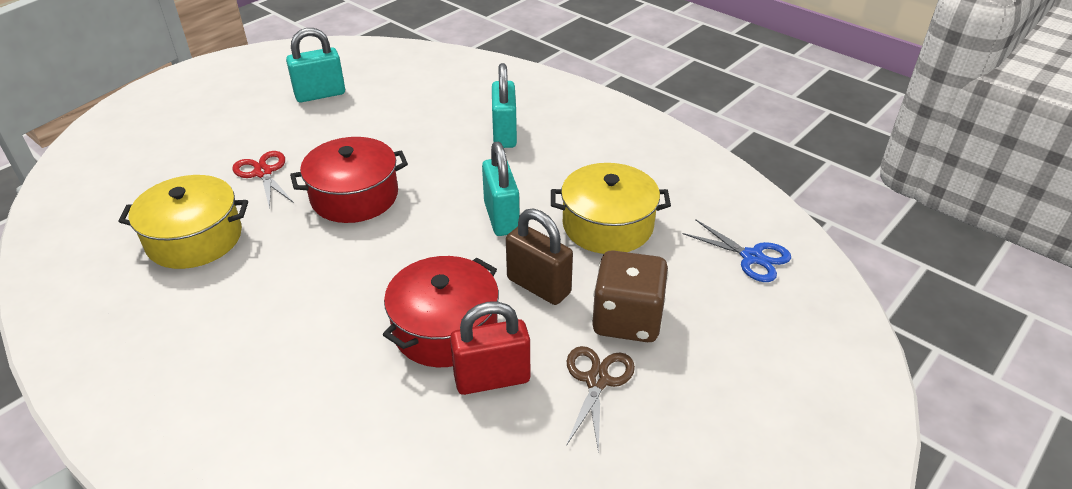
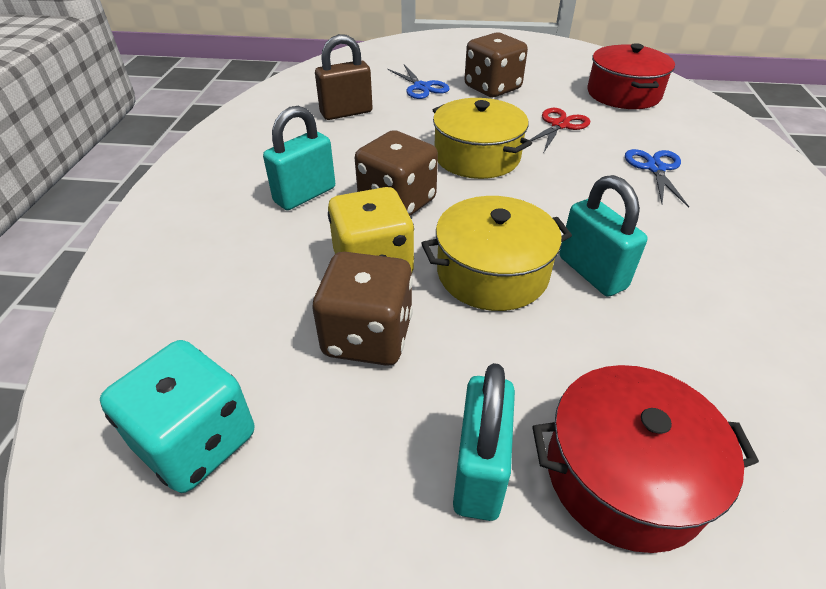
blue scissors: [683,219,791,282] = 1 -> [388,65,450,99] [625,149,689,208] = 2
brown dice: [592,250,668,342] = 1 -> [312,252,413,366] [355,130,438,216] [464,32,528,97] = 3
brown scissors: [566,346,635,454] = 1 -> none = 0
red padlock: [450,301,530,395] = 1 -> none = 0
turquoise dice: none = 0 -> [100,340,254,493] = 1
yellow dice: none = 0 -> [328,187,414,272] = 1

